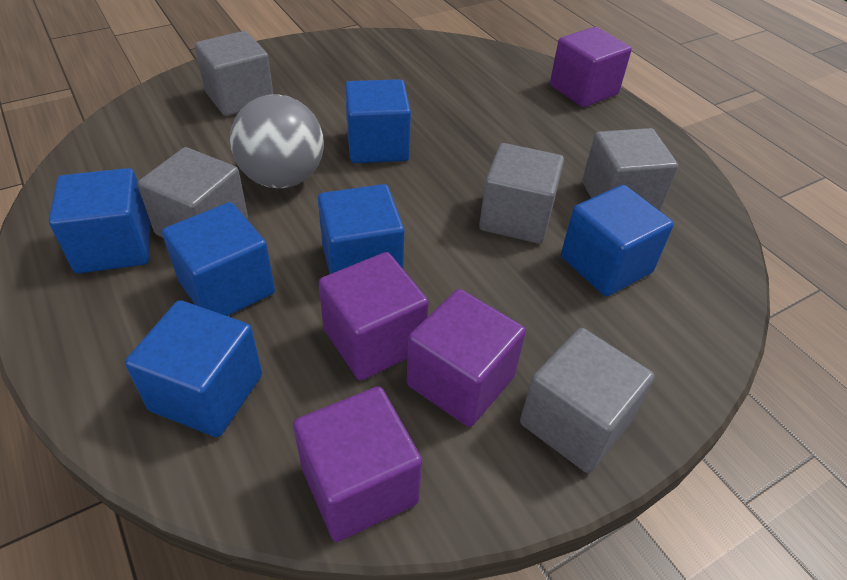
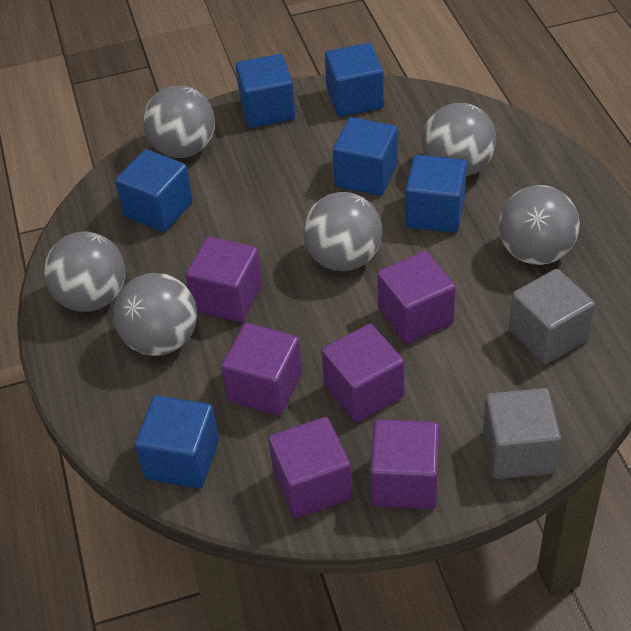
grey ball: [230,95,324,188] = 1 -> [44,232,125,312] [114,273,197,356] [143,85,215,158] [303,192,382,271] [422,103,496,177] [499,185,580,265] = 6
grey cube: [137,147,248,238] [195,31,274,116] [479,143,564,244] [520,328,655,473] [582,128,678,211] = 5 -> [483,388,561,479] [509,269,595,364] = 2
purple cube: [293,386,422,542] [318,252,429,381] [406,289,526,427] [550,27,632,107] = 4 -> [185,237,262,322] [221,323,302,416] [268,417,352,518] [321,324,404,422] [370,419,439,509] [377,251,456,344] = 6

